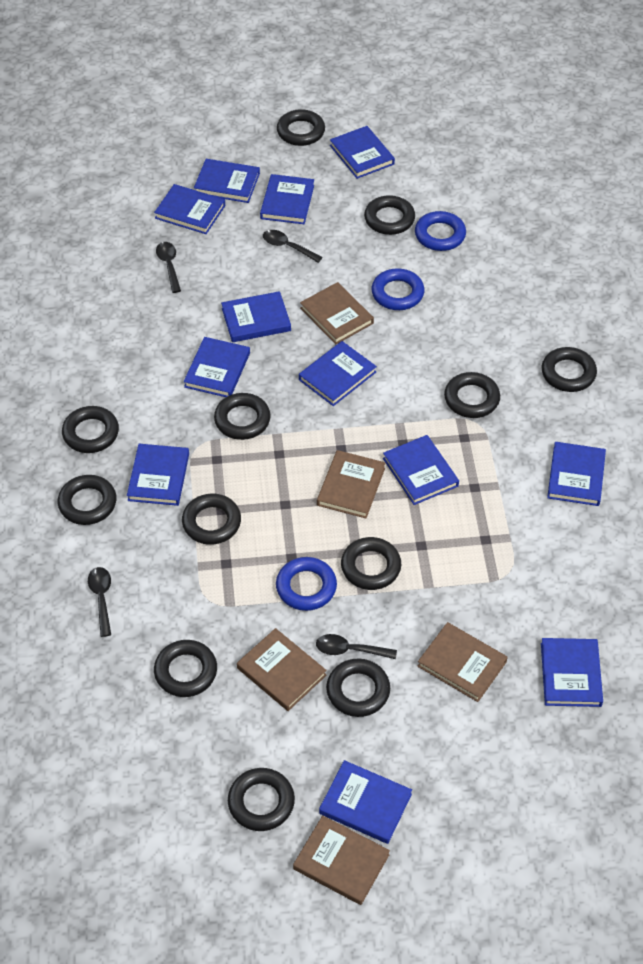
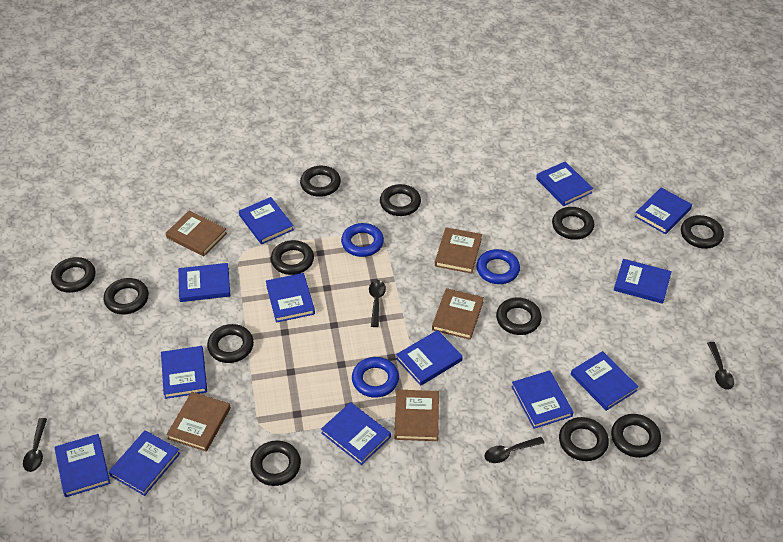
blue book: [127,444,189,506] [154,184,225,234] [184,337,250,397] [194,159,260,203] [221,291,291,342] [260,174,314,224] [299,341,377,406] [319,760,412,844] [330,126,395,179] [383,435,459,505] [541,638,603,707] [547,442,606,506] = 12 -> [55,434,110,497] [109,430,180,496] [161,346,207,399] [178,263,231,302] [239,197,294,244] [266,273,315,323] [321,402,391,465] [396,330,463,386] [511,370,573,429] [536,161,593,206] [571,351,639,411] [614,259,672,304] [635,187,692,234] = 13

